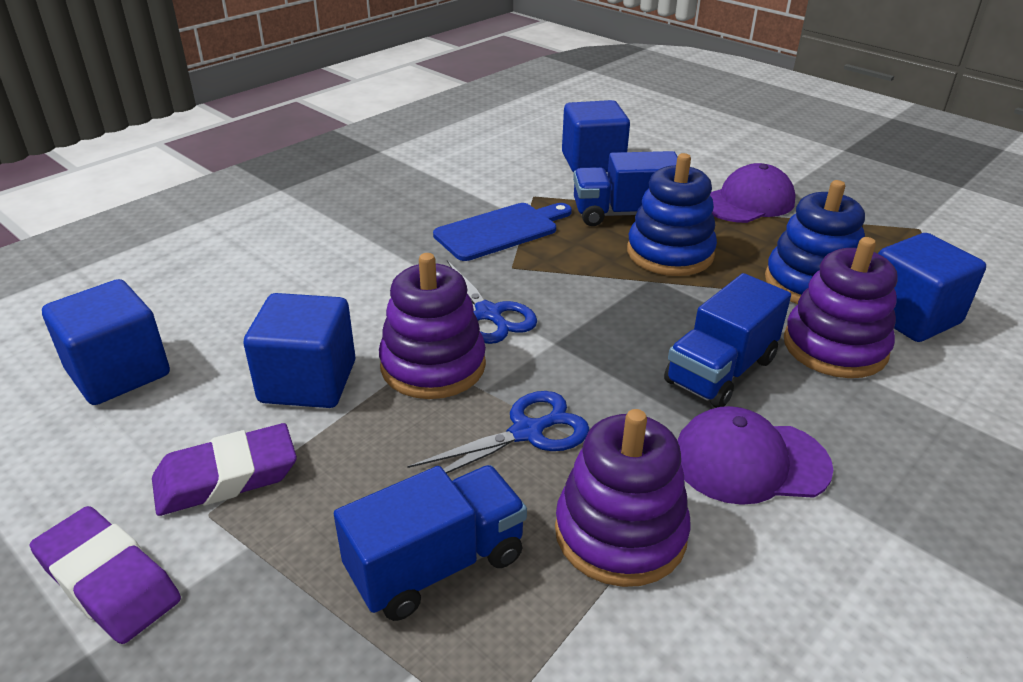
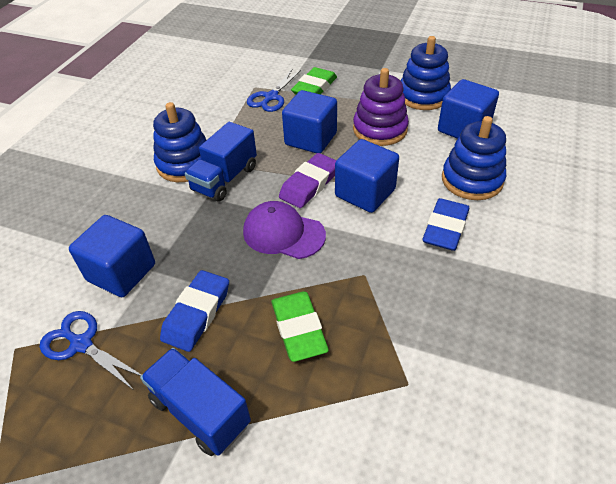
blue cutting board: [433,203,572,261] = 1 -> none = 0
blue eraser: none = 0 -> [160,270,229,352] [422,198,469,251] = 2
blue stacking toy: [627,153,717,276] [765,180,865,304] = 2 -> [153,102,206,182] [401,36,451,110] [442,116,506,200] = 3
blue truck: [334,465,527,621] [573,151,678,226] [664,273,791,408] = 3 -> [140,348,251,456] [185,122,257,202] = 2
green eraser: none = 0 -> [272,292,329,362] [291,67,337,94] = 2
purple cap: [677,406,833,505] [710,163,796,223] = 2 -> [243,201,326,259] = 1
purple eraser: [30,506,181,644] [152,423,297,516] = 2 -> [279,153,336,208] = 1
purple stacking toy: [379,253,486,399] [555,409,691,587] [784,237,898,378] = 3 -> [353,68,409,146] = 1

